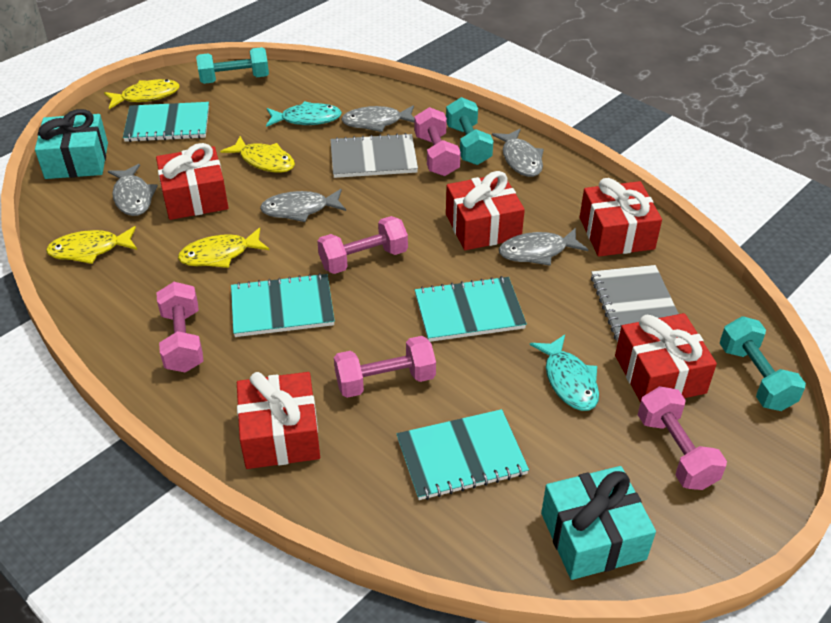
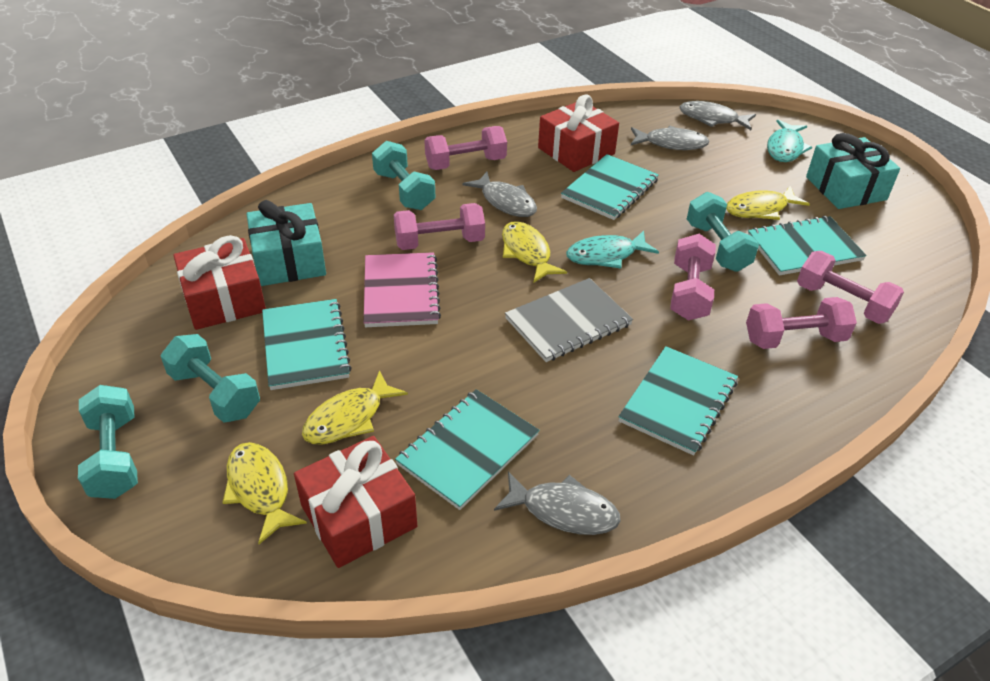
grey fish: [108,164,158,216] [260,189,346,222] [341,105,414,132] [492,129,544,177] [499,228,588,266] = 5 -> [463,172,537,217] [494,471,621,535] [631,126,710,150] [679,101,756,130] = 4
grey notebook: [330,133,418,178] [591,265,679,342] = 2 -> [505,278,633,362] = 1
pink notebook: none = 0 -> [364,252,441,327] = 1
red gift: [156,143,228,220] [237,372,320,469] [446,171,525,250] [580,178,662,257] [615,313,717,403] = 5 -> [173,235,266,330] [294,436,417,568] [538,94,619,172] = 3
turquoise dumbbell: [196,47,269,84] [446,97,493,165] [719,316,806,411] = 3 -> [78,385,138,499] [161,334,260,423] [372,141,435,210] [687,192,759,272] = 4
turquoise notebook: [123,102,209,142] [231,273,335,337] [397,409,529,500] [415,276,527,342] = 4 -> [262,299,352,390] [395,389,540,510] [561,154,659,220] [618,346,738,455] [748,216,867,276] = 5

